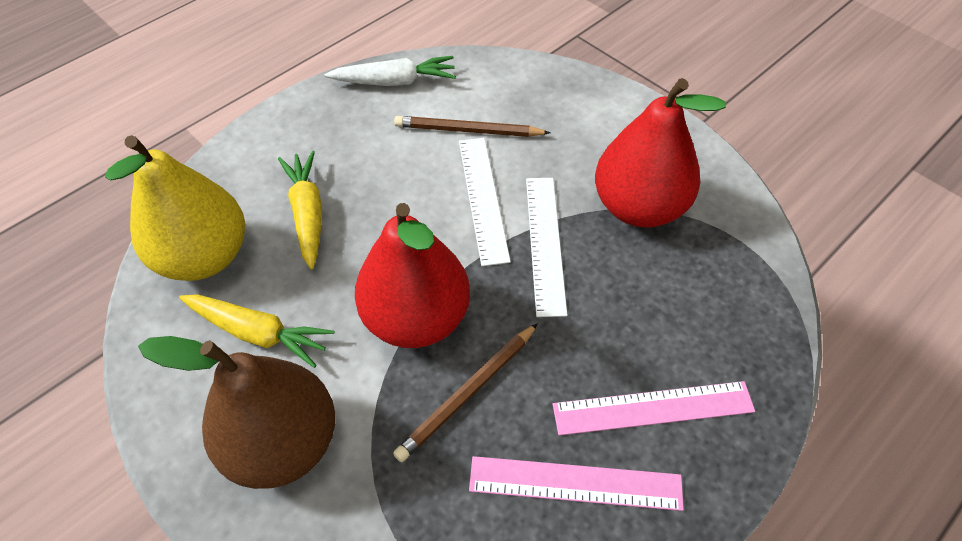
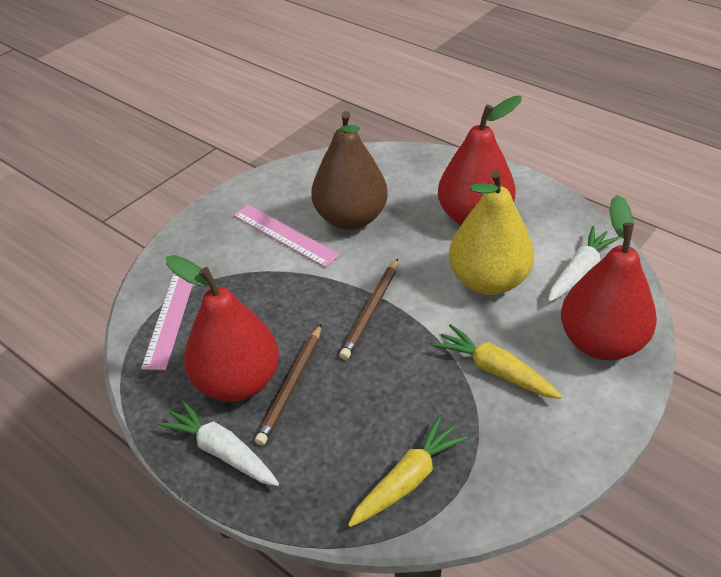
red pear: [355,203,470,348] [595,78,726,227] = 2 -> [166,255,279,402] [438,96,522,225] [561,195,657,360] = 3
white carrot: [325,56,456,86] = 1 -> [157,400,279,486] [548,226,621,302] = 2
white ruler: [459,138,511,266] [526,178,567,317] = 2 -> none = 0

